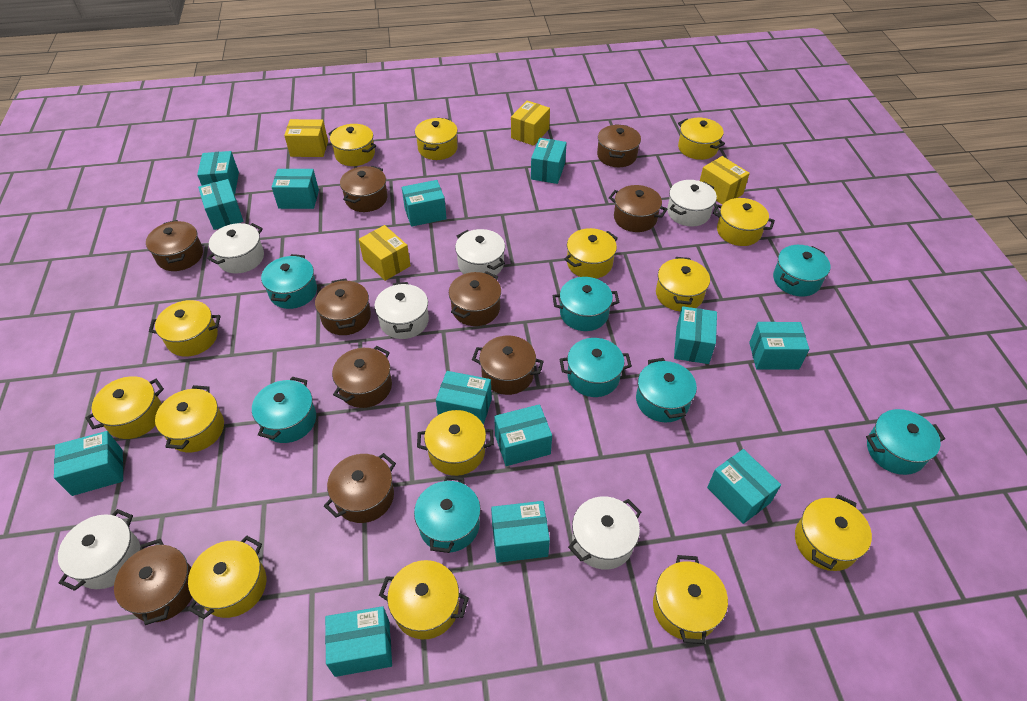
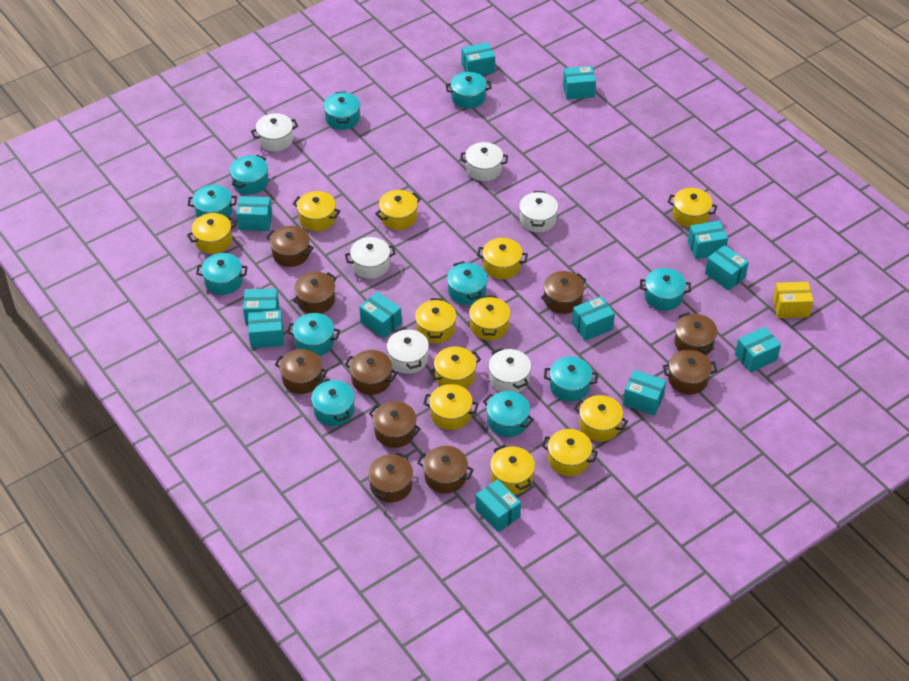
turquoise box: [54,431,123,496] [197,151,239,194] [198,179,243,230] [272,169,319,209] [325,606,392,677] [402,180,447,227] [436,371,492,425] [491,501,550,563] [494,404,552,466] [531,138,567,184] [674,306,717,364] [707,449,781,524] [749,322,809,370] = 13 -> [236,196,272,231] [243,289,279,325] [248,310,284,349] [359,292,402,338] [462,42,495,75] [475,479,521,532] [563,66,596,100] [572,296,615,341] [623,370,666,416] [688,221,728,259] [705,245,749,291] [735,327,781,373] = 12
turquoise pot: [252,377,316,443] [261,254,317,309] [414,476,481,553] [552,277,620,331] [560,338,632,397] [636,358,697,423] [773,245,830,297] [866,409,945,475] = 8 -> [188,185,237,218] [196,253,248,295] [230,155,269,195] [287,313,340,356] [311,379,355,426] [323,91,360,130] [446,72,492,109] [447,261,488,305] [483,391,534,437] [544,357,598,402] [640,268,691,311] = 11
yellow box: [284,119,328,157] [359,225,411,281] [511,101,550,146] [700,156,750,205] = 4 -> [773,282,813,318] = 1
yellow pot: [86,376,164,439] [149,300,221,357] [155,385,224,452] [188,536,266,619] [328,124,376,166] [379,560,469,639] [415,118,458,160] [417,410,494,476] [564,228,618,279] [653,555,728,644] [656,257,710,311] [678,118,725,160] [713,198,775,246] [795,494,872,571] = 14 -> [187,213,236,254] [293,191,340,231] [375,190,421,230] [415,298,457,343] [423,384,479,430] [429,347,481,389] [469,295,511,341] [477,238,528,279] [490,444,535,494] [542,429,598,476] [574,395,628,442] [668,188,717,228] = 12

